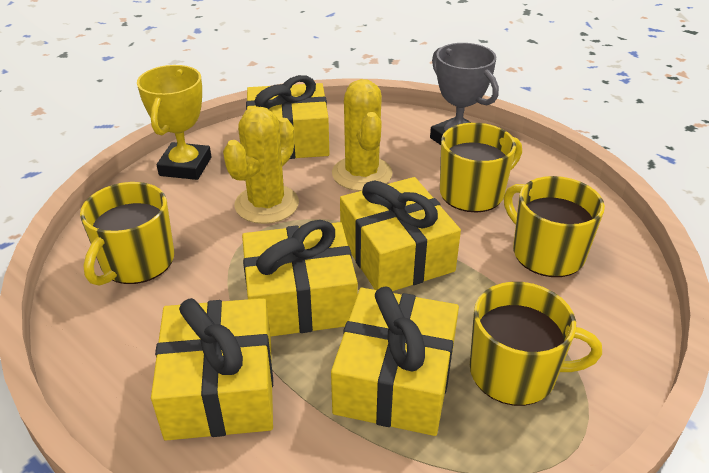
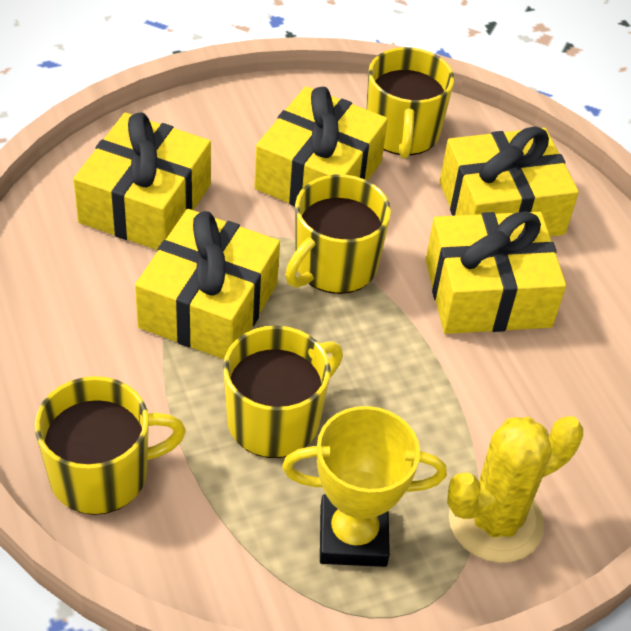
grey trophy: [430,43,499,145] = 1 -> none = 0
yellow cactus: [223,107,299,224] [332,79,393,191] = 2 -> [447,416,583,563] = 1

